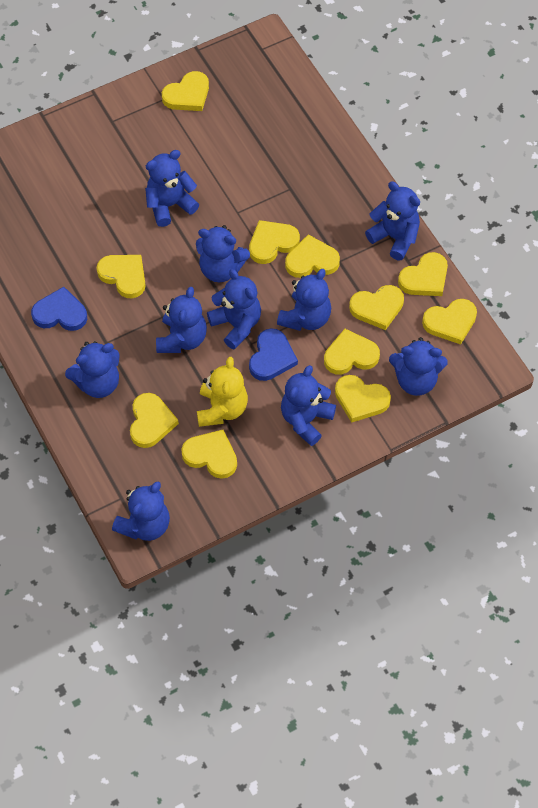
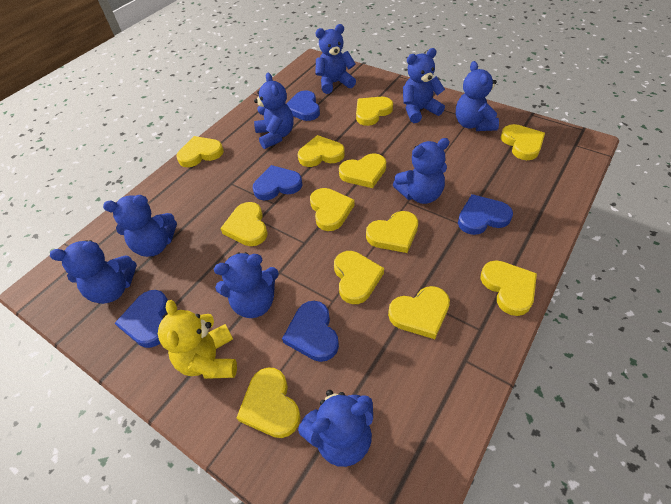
blue heart: [31,287,87,331] [249,328,298,381] = 2 -> [115,290,168,348] [253,165,302,200] [282,301,339,362] [287,90,320,121] [458,194,513,235] = 5
blue teddy bear: [65,341,120,398] [112,481,170,541] [145,150,199,227] [156,287,207,353] [196,225,250,282] [207,269,261,350] [277,269,331,331] [281,365,336,446] [365,181,420,260] [389,337,448,396] = 10 -> [50,240,137,304] [103,195,177,257] [214,252,279,318] [254,73,294,149] [298,390,373,467] [315,24,356,94] [393,138,450,204] [403,48,445,123] [456,61,499,131] = 9
yellow heart: [97,255,145,298] [130,393,179,448] [162,71,209,111] [181,430,237,479] [249,220,300,264] [285,234,340,278] [324,329,380,374] [335,375,391,423] [349,285,404,330] [398,252,448,296] [422,299,477,345] = 11 -> [176,136,224,167] [220,202,267,246] [236,367,301,438] [298,135,345,167] [310,188,355,231] [334,251,384,304] [339,153,386,188] [356,97,393,126] [366,211,418,253] [388,286,450,339] [480,260,537,316] [501,124,545,160] = 12

